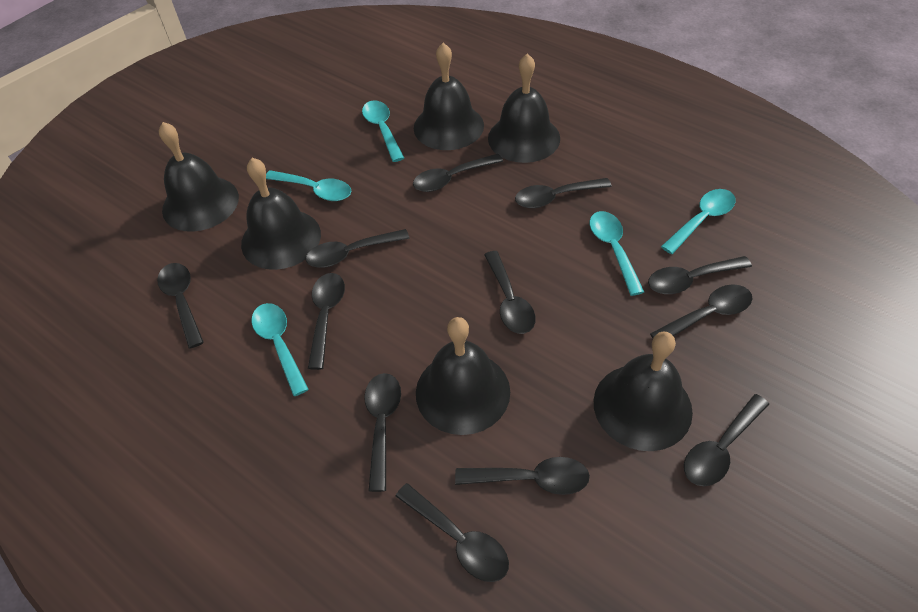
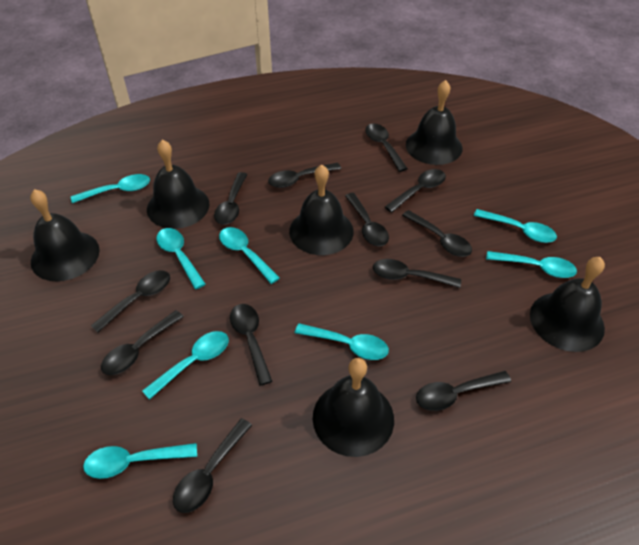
turquoise spoon: [252,303,309,396] [266,170,351,201] [362,100,404,162] [590,211,644,296] [661,189,736,254] = 5 -> [71,174,150,203] [83,443,197,479] [142,331,229,400] [156,228,205,289] [219,227,280,284] [295,323,389,360] [474,209,557,243] [486,251,577,278] = 8

